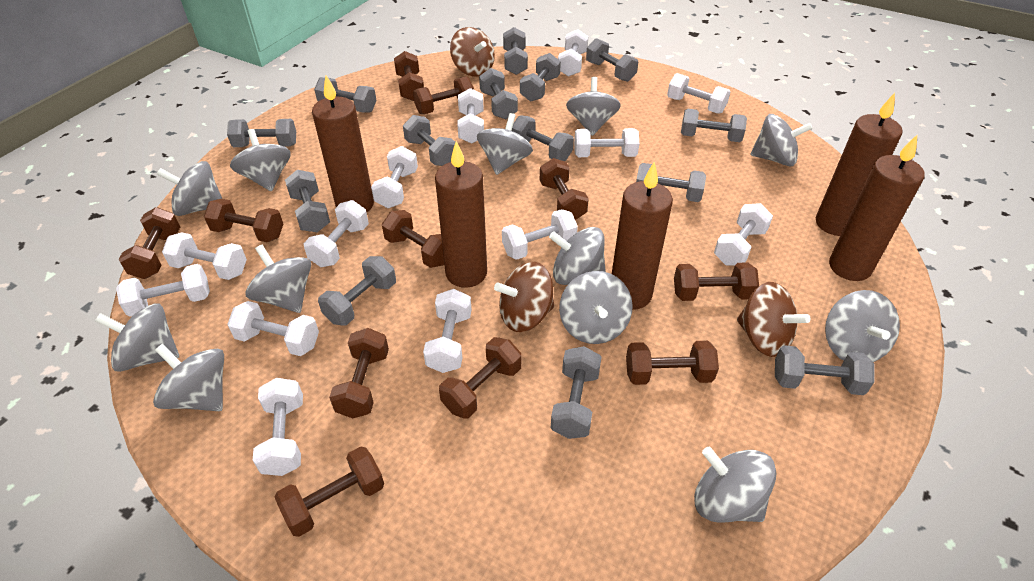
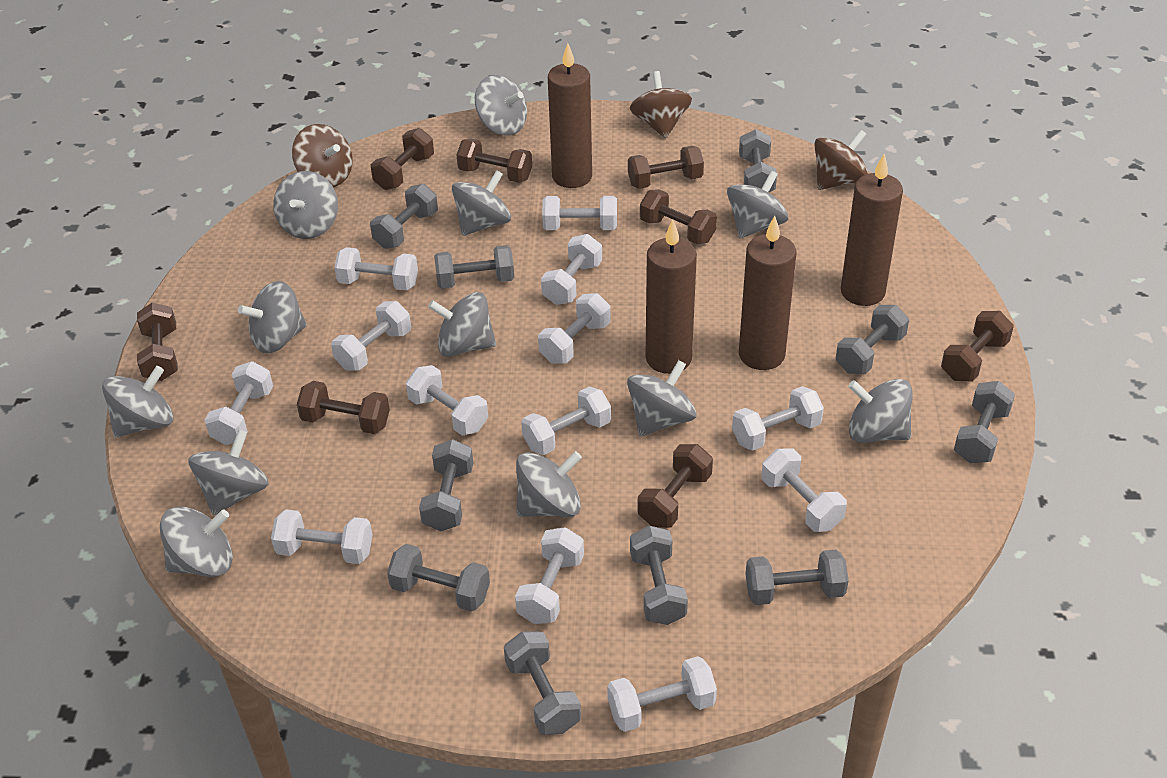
brown candle: [312,75,374,213] [435,141,487,288] [612,161,673,310] [816,93,902,236] [829,135,925,281] = 5 -> [548,43,592,188] [646,219,697,374] [739,216,796,370] [841,154,903,306] = 4
brown dumbbell: [118,207,180,279] [204,199,283,242] [275,446,384,537] [329,328,389,418] [382,210,444,268] [394,51,424,101] [413,76,474,114] [439,337,521,418] [540,158,589,220] [626,341,719,385] [674,262,759,301] = 11 -> [137,303,178,381] [297,381,390,434] [371,128,434,190] [456,139,532,183] [628,146,704,189] [638,444,713,528] [640,189,717,244] [941,311,1014,381] = 8
grey dumbbell: [227,119,296,147] [285,170,330,232] [314,77,377,113] [318,256,396,325] [403,115,455,166] [479,68,518,119] [503,27,528,75] [512,115,574,161] [520,53,561,102] [551,346,601,439] [586,38,638,82] [636,163,706,202] [681,109,747,142] [775,345,875,395] = 14 -> [370,184,438,249] [387,544,490,612] [419,439,473,531] [434,245,514,289] [504,631,581,735] [630,525,688,625] [739,129,777,193] [746,550,849,605] [836,305,909,374] [954,381,1015,463] = 10

